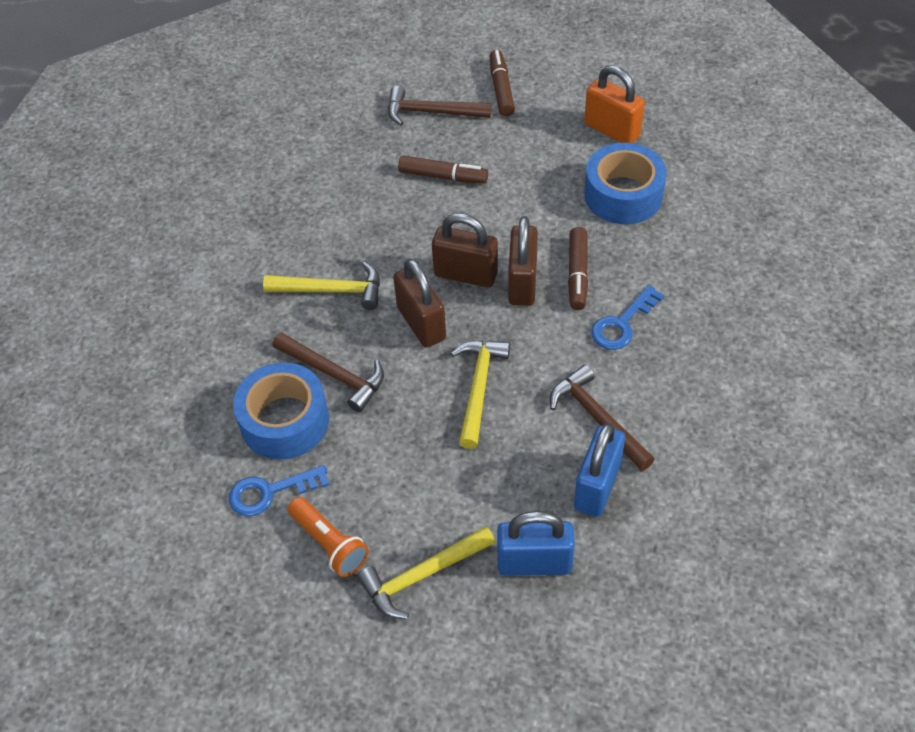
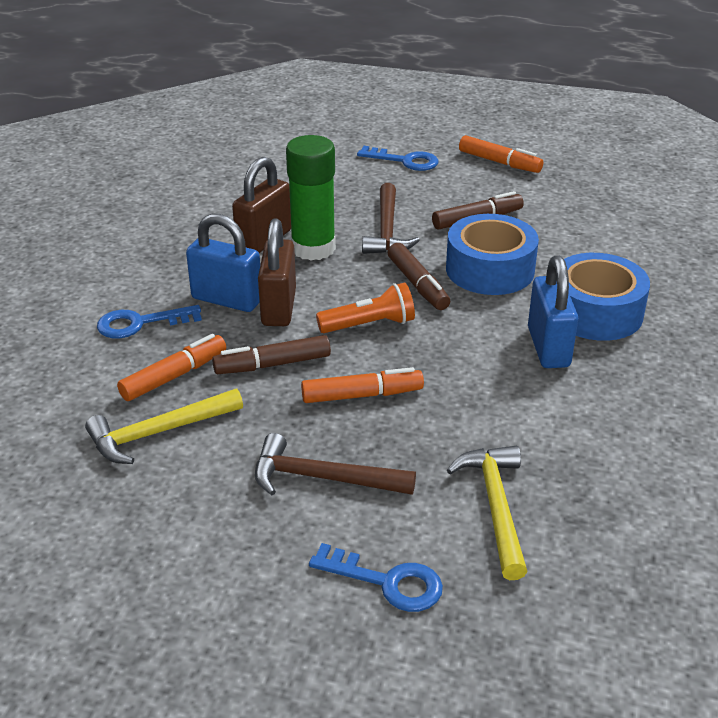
blue key: [229,465,329,516] [591,285,664,350] = 2 -> [97,305,202,338] [309,543,443,612] [357,146,439,171] = 3
brown hammer: [272,332,384,412] [388,86,491,126] [550,365,654,471] = 3 -> [255,433,416,496] [362,183,420,254] = 2
brown padlock: [393,258,446,347] [432,213,498,287] [508,216,538,306] = 3 -> [232,157,291,253] [258,219,296,326] = 2
green glue stick: none = 0 -> [286,135,336,260] = 1
orange marker: none = 0 -> [117,334,226,401] [301,367,424,403] [459,135,543,173] = 3
orange padlock: [584,65,645,143] = 1 -> none = 0
yellow hammer: [263,262,380,310] [357,526,495,619] [451,340,510,449] = 3 -> [85,389,243,464] [447,446,527,580] = 2

